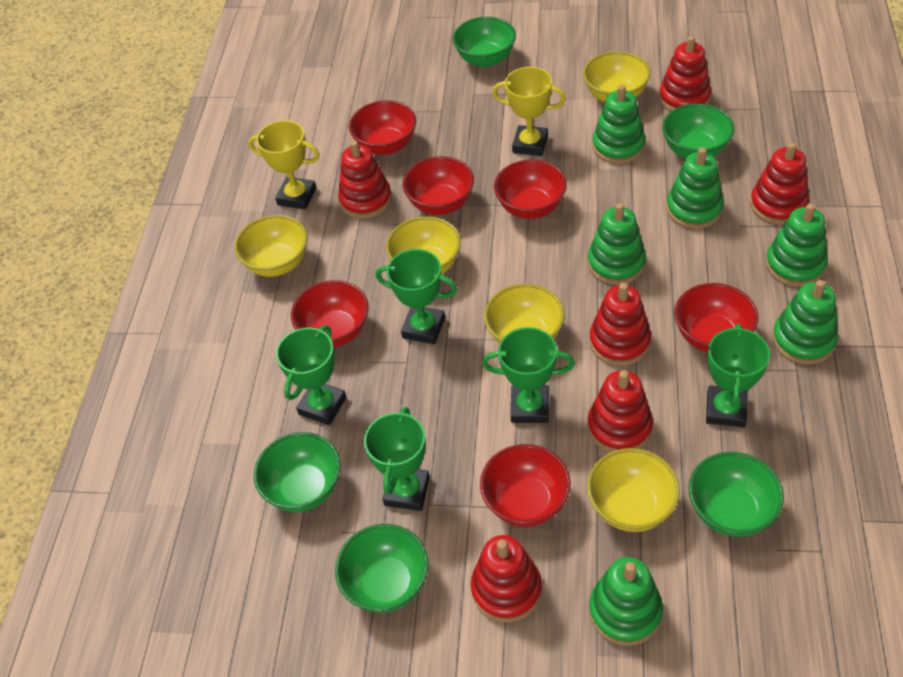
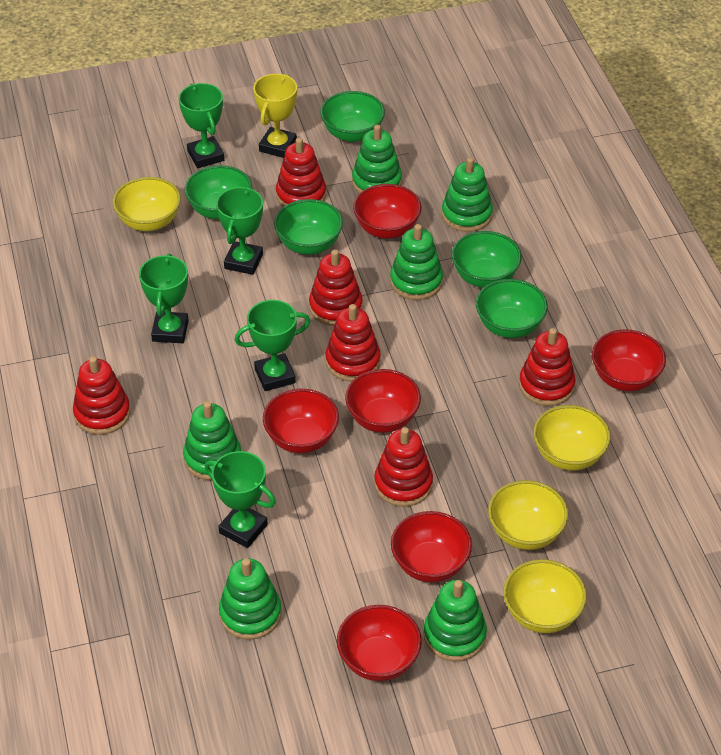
yellow bowl: [234,215,308,277] [386,216,461,275] [484,284,565,344] [583,51,651,102] [587,448,680,532] = 5 -> [113,177,181,231] [488,480,568,550] [503,559,587,633] [533,405,611,471] = 4
yellow trophy: [248,120,320,210] [492,67,566,156] = 2 -> [253,74,297,158] = 1

